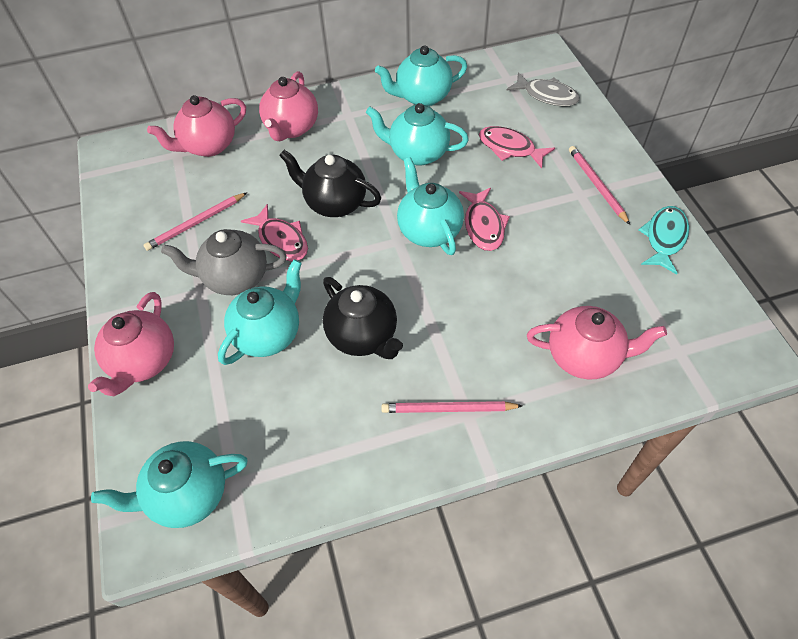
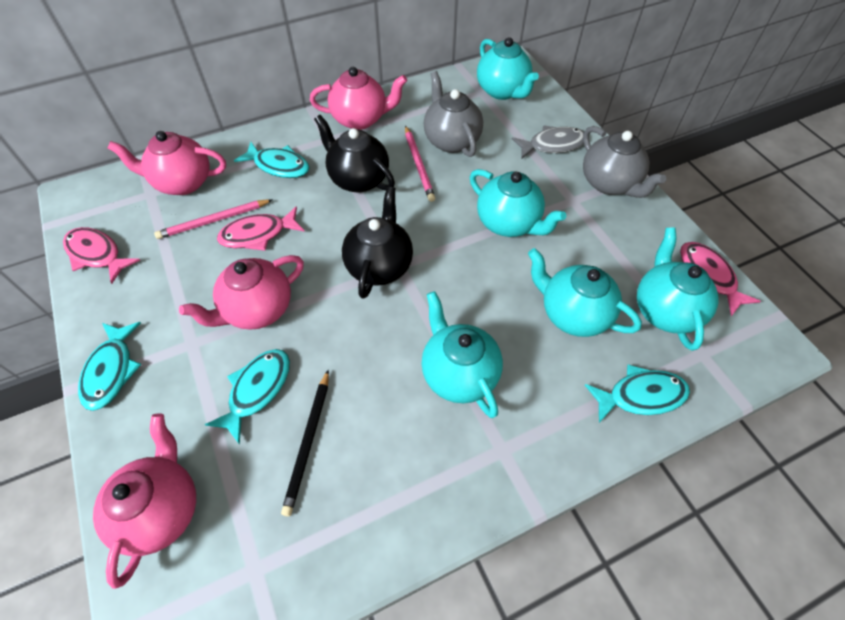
black pencil: none = 0 -> [281,370,329,517] = 1
grey teapot: [161,229,287,295] = 1 -> [424,71,483,157] [583,126,666,198] = 2
pink pencil: [144,192,247,251] [381,401,522,413] [569,146,630,225] = 3 -> [154,199,273,239] [405,126,435,202] = 2
turquoise fish: [638,206,689,275] = 1 -> [78,322,142,411] [205,349,290,445] [234,142,310,178] [585,364,690,423] = 4

